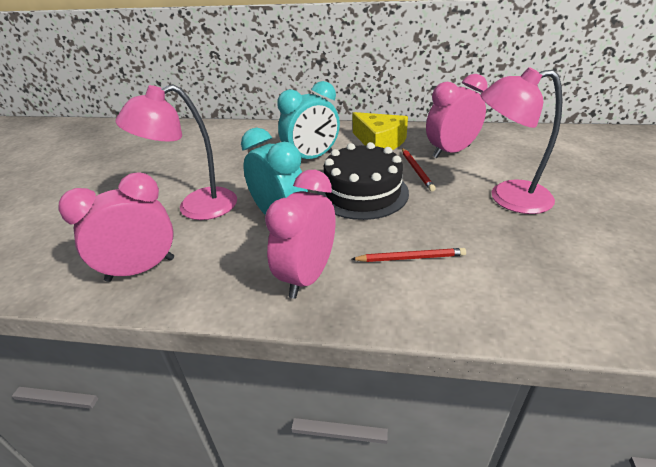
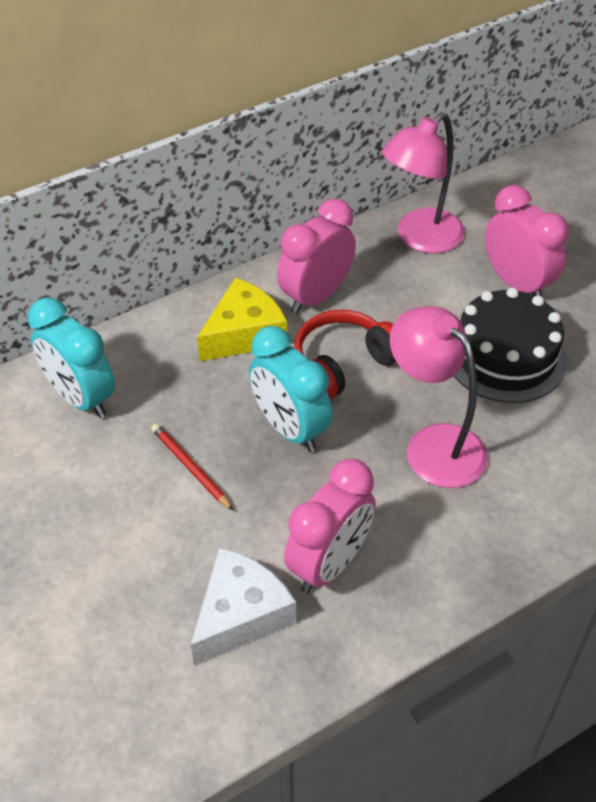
red headphones: none = 0 -> [294,310,396,400] = 1
red pencil: [352,248,466,262] [402,148,436,191] = 2 -> [151,424,233,510] = 1
white cheese: none = 0 -> [191,548,296,665] = 1

